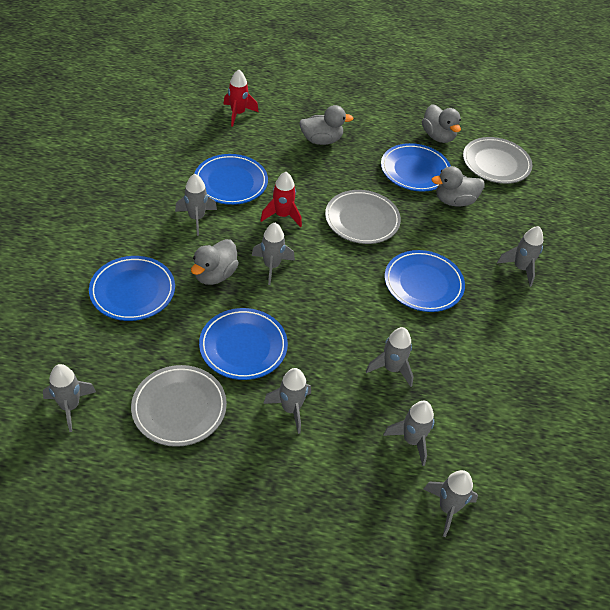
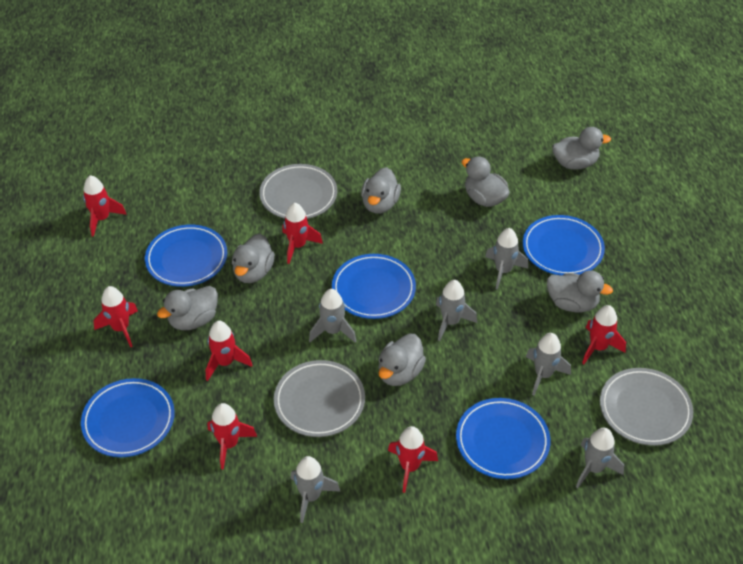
grey duck: [191,239,239,285] [299,105,353,145] [422,104,461,143] [431,166,485,206] = 4 -> [157,286,218,330] [232,234,275,283] [361,167,401,214] [378,334,426,386] [461,157,510,207] [547,270,613,312] [552,127,611,170] = 7
grey rocket: [43,364,96,432] [175,174,217,236] [252,223,295,285] [263,368,311,434] [366,327,414,387] [383,401,434,466] [424,470,478,537] [497,226,543,287] = 8 -> [291,456,341,523] [309,289,356,343] [436,280,477,341] [485,228,528,290] [526,333,571,395] [576,428,624,488] = 6
red rocket: [223,70,259,127] [260,172,302,227] = 2 -> [83,175,127,237] [94,286,138,348] [206,321,252,381] [207,403,257,470] [282,203,323,264] [388,426,438,493] [582,305,626,364] = 7

